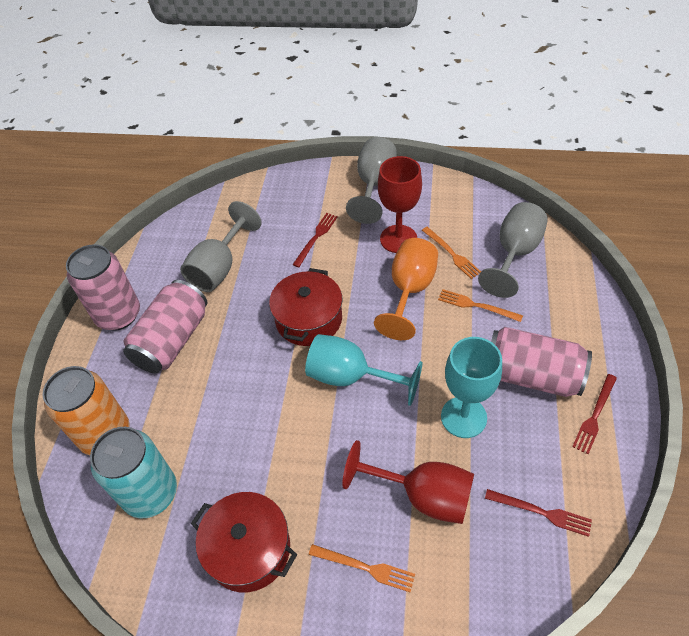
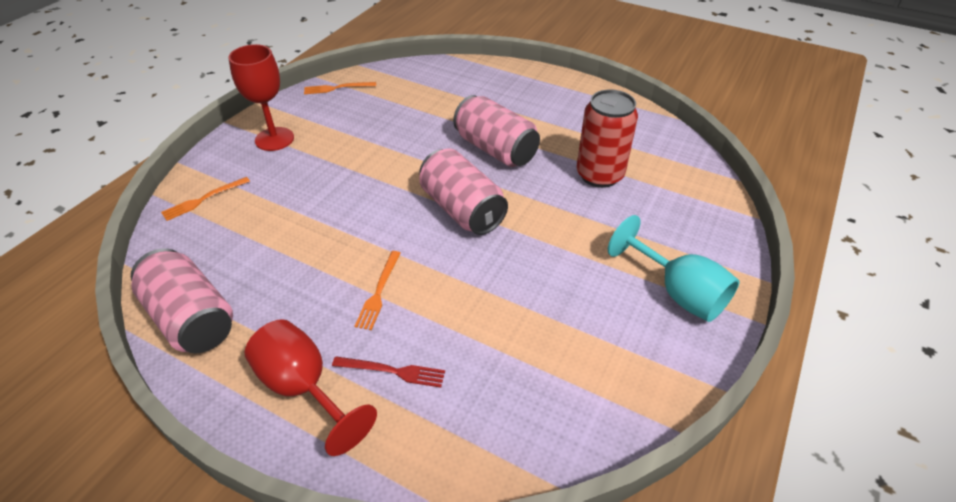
grey goblet: [180,201,262,292] [346,137,397,224] [478,202,548,298] = 3 -> none = 0
orange can: [42,366,129,455] = 1 -> none = 0
orange goblet: [374,238,438,340] = 1 -> none = 0
red can: none = 0 -> [576,89,638,188] = 1
red fork: [292,213,338,267] [485,489,592,537] [572,374,617,454] = 3 -> [332,357,445,388] = 1
red pot: [191,492,297,592] [269,268,342,346] = 2 -> none = 0
turquoise can: [90,427,177,518] = 1 -> none = 0
turquoise goblet: [305,334,423,406] [441,337,502,438] = 2 -> [608,215,740,322] = 1

